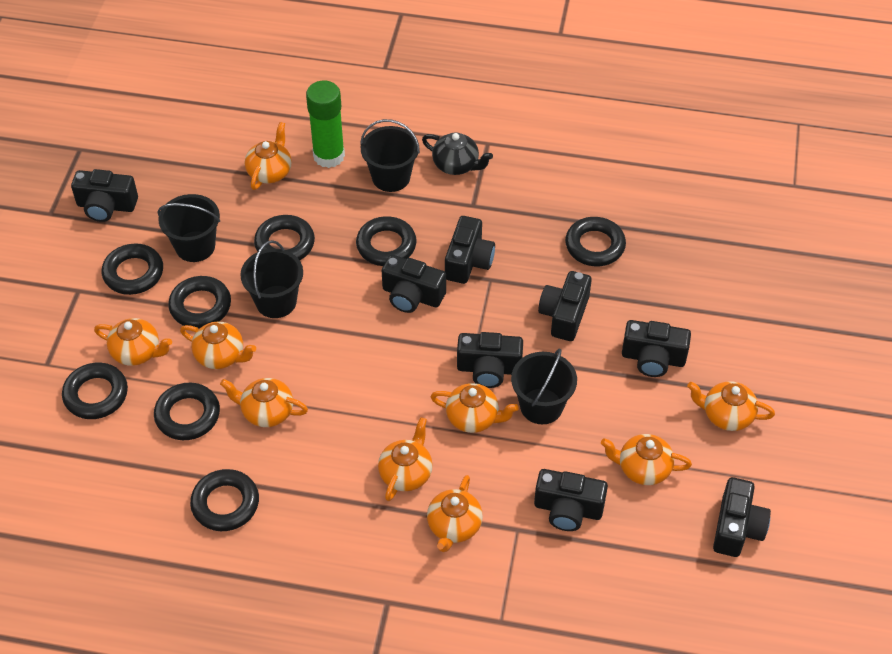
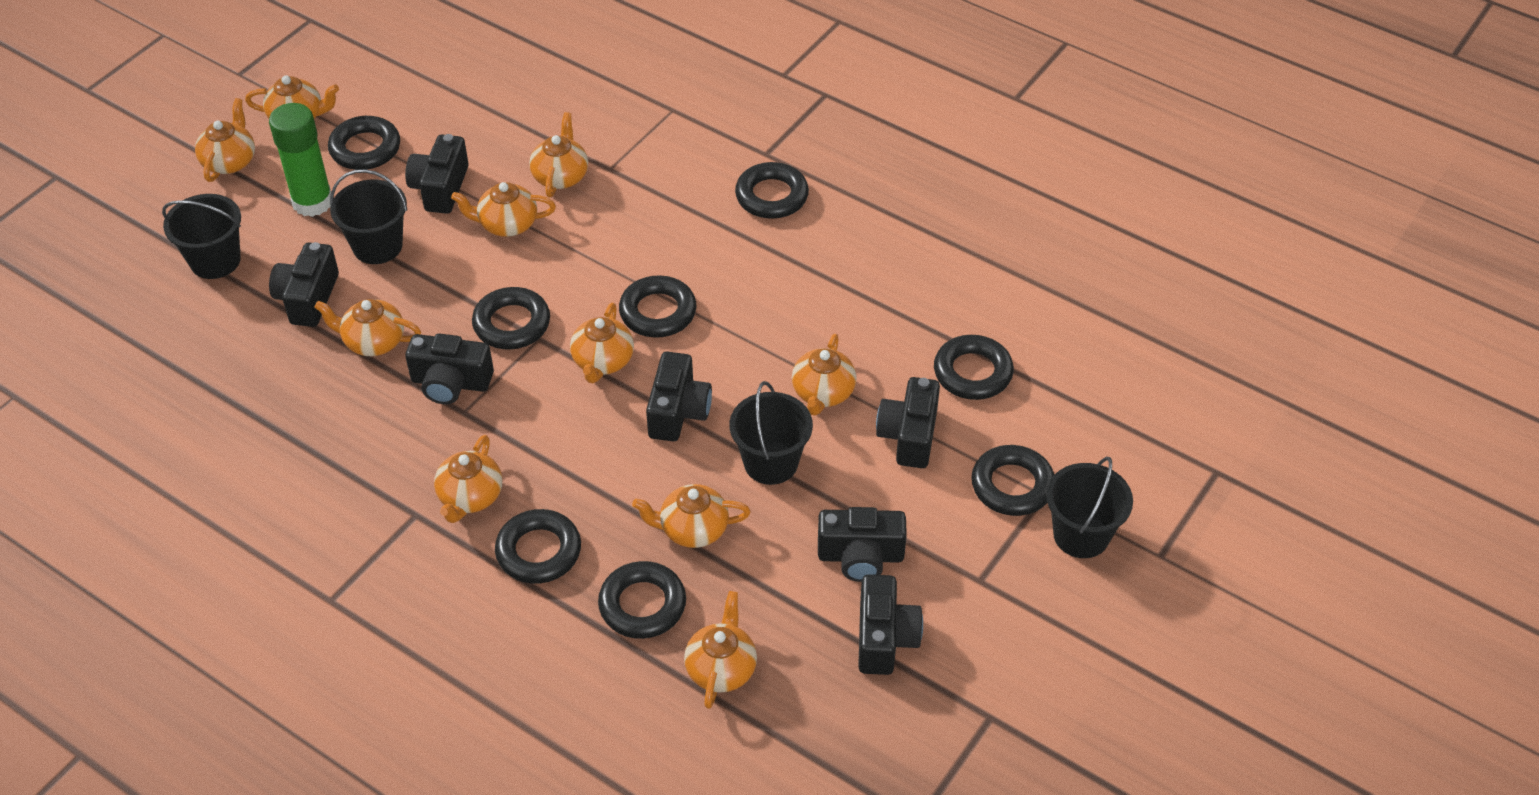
black camera: [71,169,138,222] [382,255,446,313] [445,216,495,284] [457,332,523,388] [534,469,608,531] [538,271,592,341] [622,320,691,377] [713,477,771,557] = 8 -> [269,242,339,327] [405,134,468,214] [405,333,494,404] [646,352,712,441] [818,507,907,582] [858,574,923,675] [876,377,940,468] = 7
black teapot: [422,133,493,175] = 1 -> none = 0
orange teapot: [94,318,172,366] [180,321,256,369] [220,378,308,427] [245,122,292,190] [378,417,433,501] [427,475,483,552] [431,383,519,433] [601,434,692,485] [687,381,775,431] = 9 -> [195,98,255,182] [245,75,339,119] [314,299,421,356] [434,435,502,523] [451,182,556,237] [529,112,588,197] [570,303,634,383] [632,484,750,548] [684,591,757,709] [792,334,857,415] = 10

